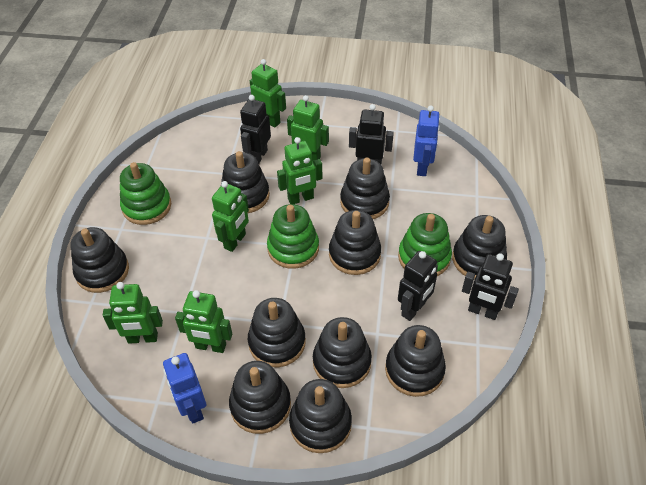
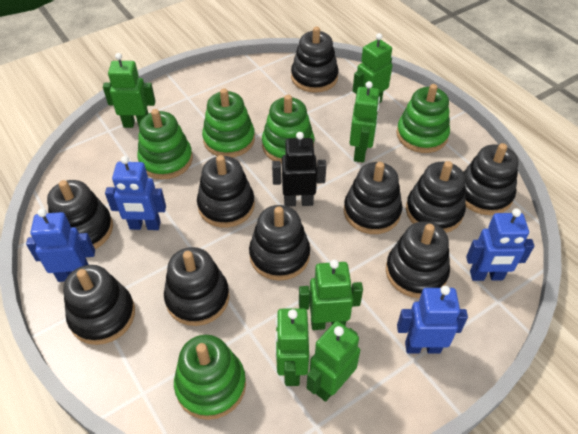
black robot: [240,95,271,164] [349,104,394,165] [398,251,438,321] [462,253,519,320] = 4 -> [272,132,326,207] = 1
blue robot: [163,353,206,424] [413,106,440,176] = 2 -> [26,209,95,282] [105,156,166,230] [397,286,468,354] [466,208,534,281] = 4
green stacking toy: [120,162,171,225] [267,204,319,269] [398,213,452,276] = 3 -> [137,109,193,180] [174,335,246,420] [202,88,255,158] [262,95,314,164] [396,84,450,153] = 5

